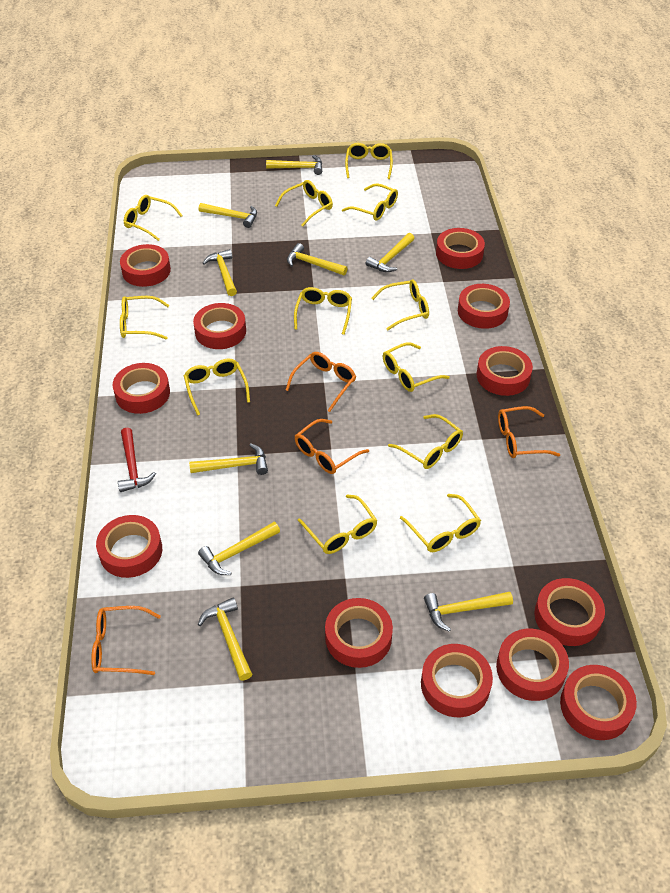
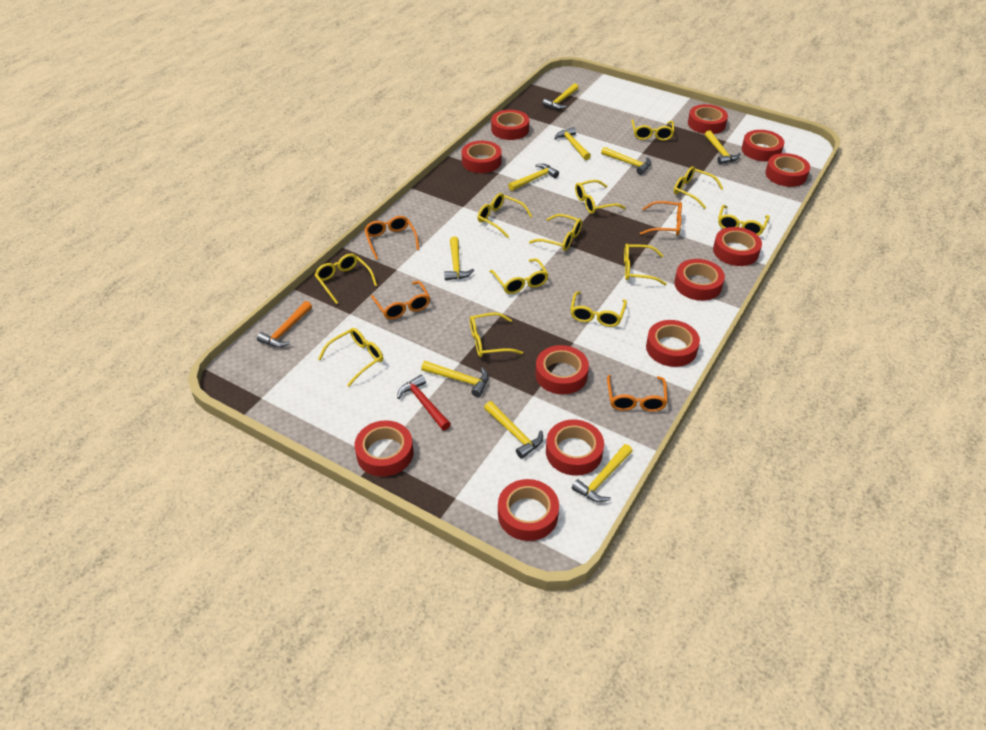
orange hammer: none = 0 -> [257,301,312,348] = 1

